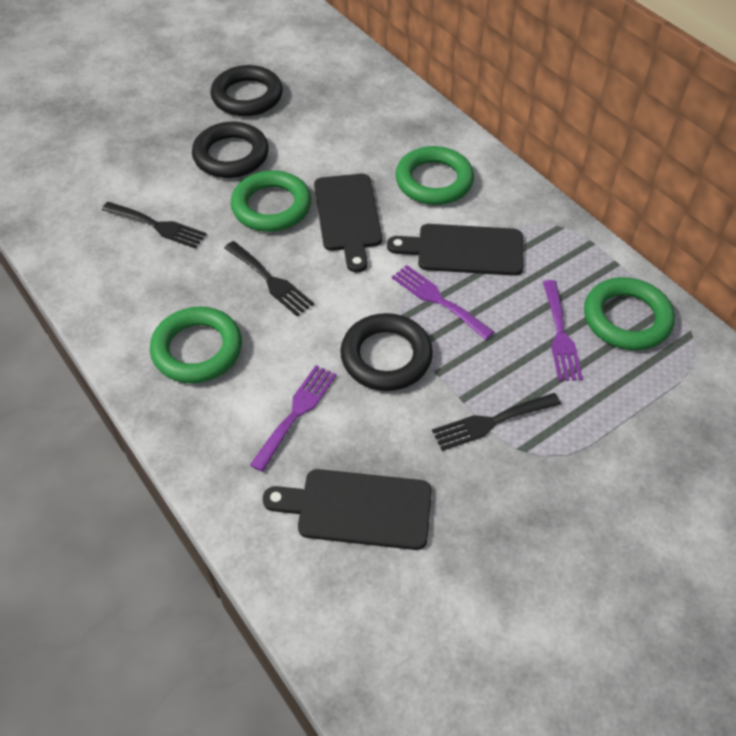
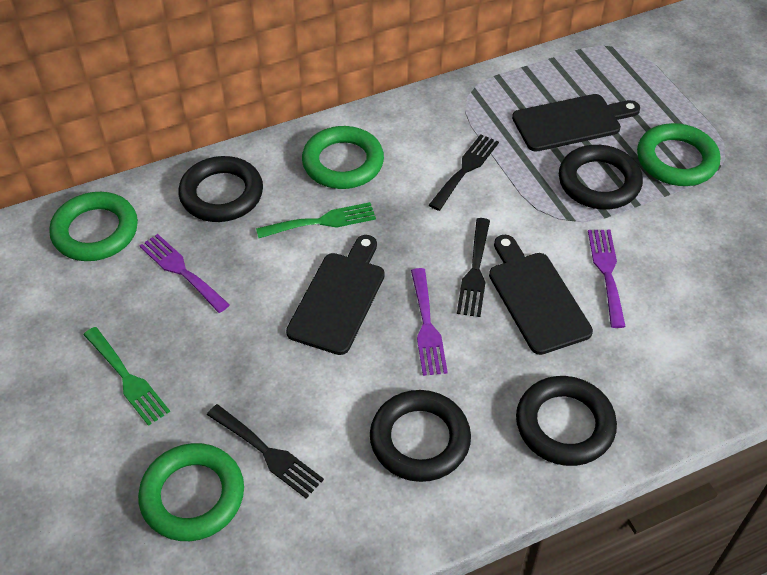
black ring: [192,122,269,178] [211,65,283,116] [340,313,433,391] = 3 -> [178,156,263,222] [370,390,471,482] [516,376,617,466] [559,145,643,209] = 4
green fork: none = 0 -> [84,327,170,426] [256,202,376,238] = 2

